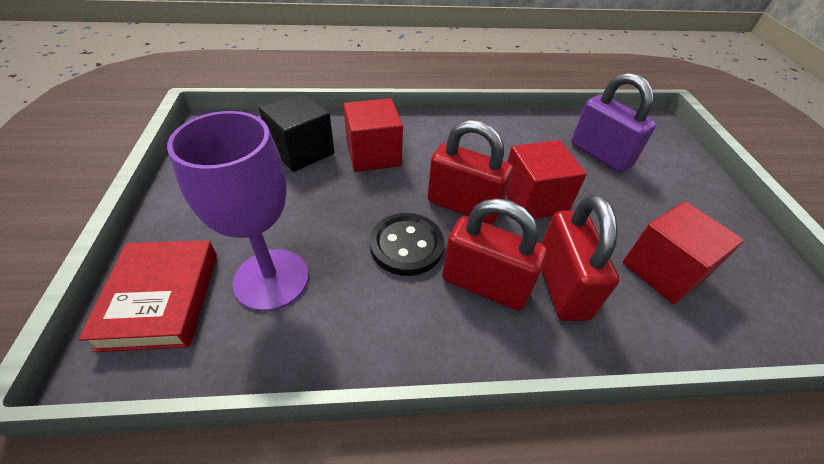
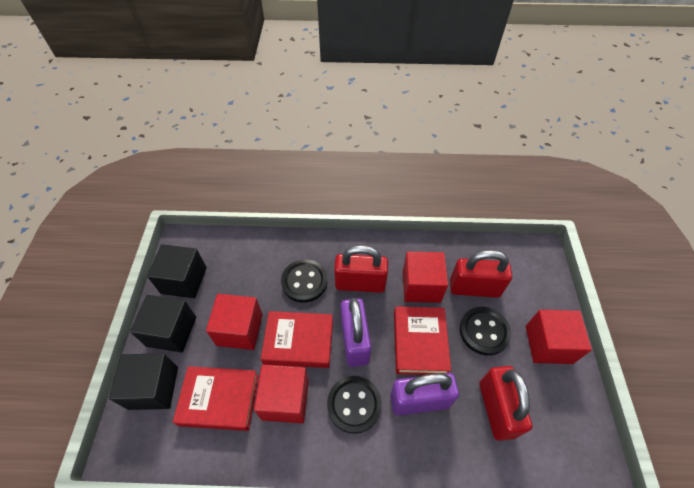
black button: [370,213,444,276] = 1 -> [281,259,327,303] [327,376,382,434] [460,307,511,356] = 3
black cube: [259,92,334,172] = 1 -> [109,353,178,410] [130,295,196,352] [147,244,207,298] = 3
purple goblet: [167,111,309,311] = 1 -> none = 0
purple padlock: [571,73,656,173] = 1 -> [341,298,371,367] [390,373,459,415] = 2
red book: [78,240,217,352] = 1 -> [173,366,259,431] [261,311,333,368] [394,306,451,375] = 3
red cube: [343,98,403,172] [506,140,587,219] [623,201,744,304] = 3 -> [206,294,263,350] [254,365,309,423] [403,252,448,303] [526,310,592,364] = 4

